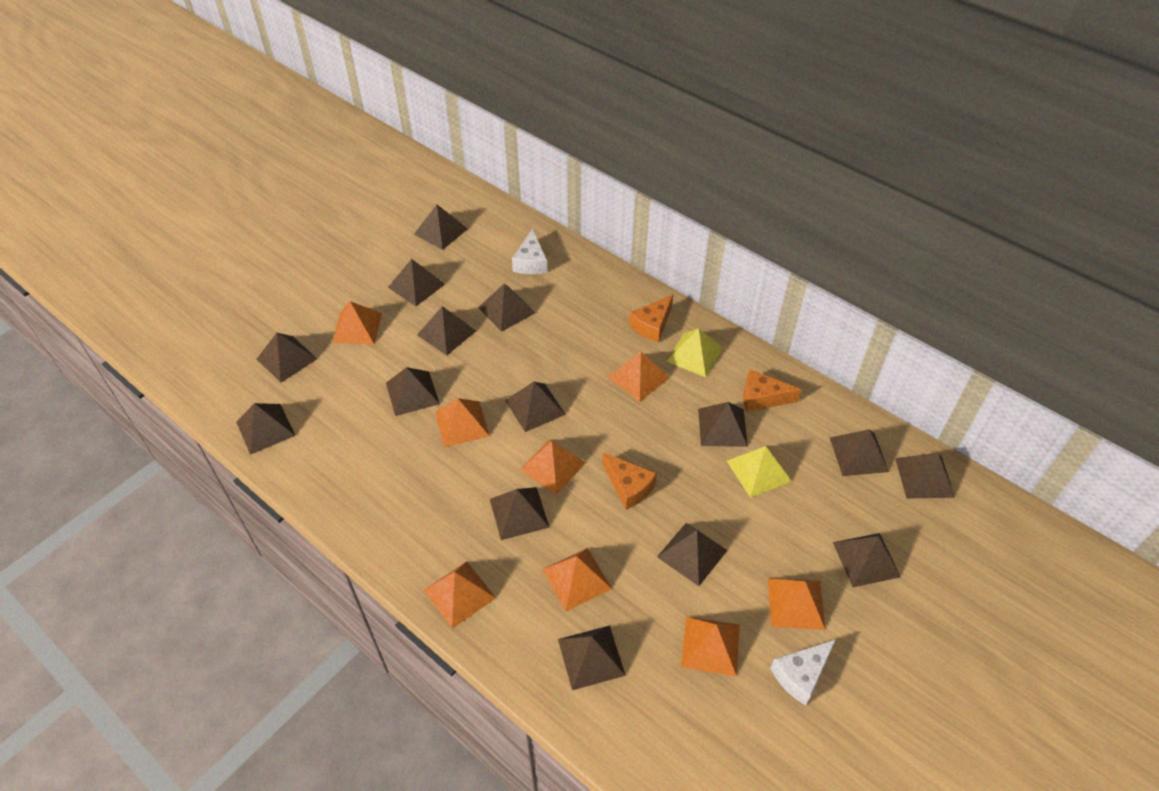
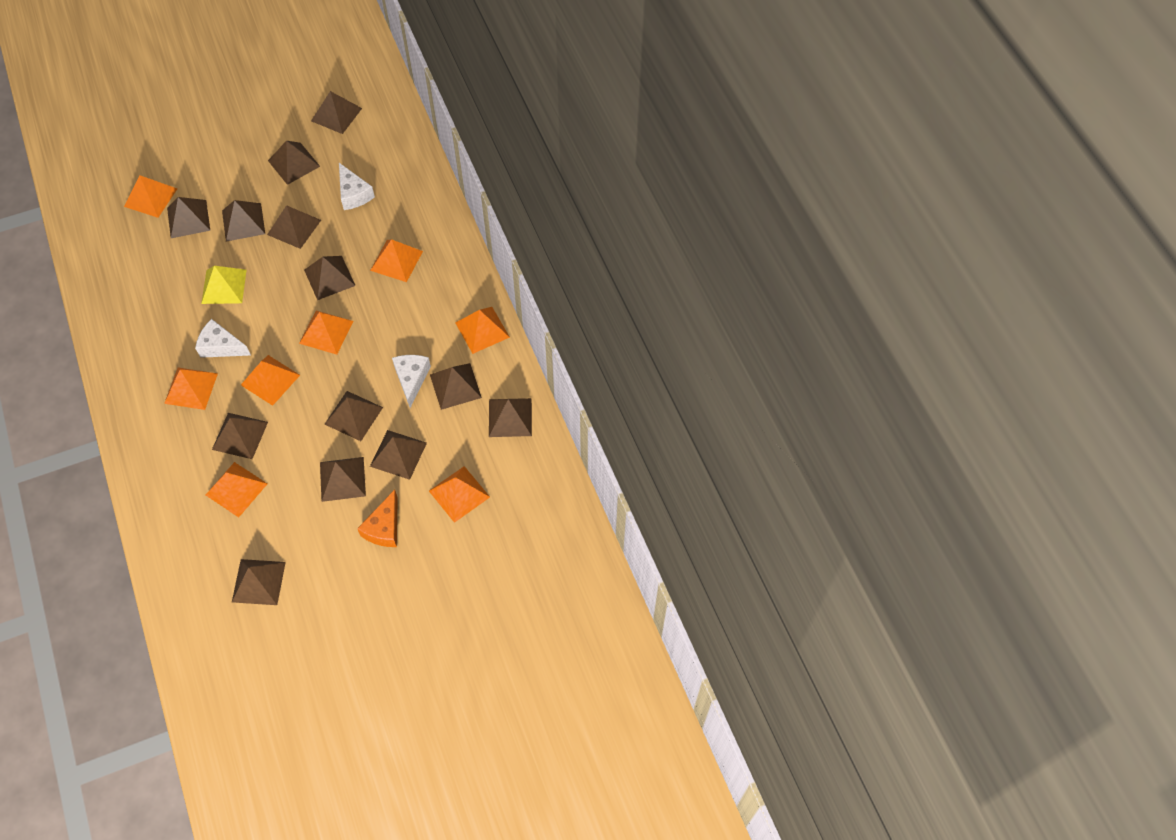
brown pyramid: [236,403,295,455] [257,333,317,382] [386,367,440,416] [388,259,445,306] [414,205,468,250] [417,306,476,355] [478,283,535,332] [490,487,550,540] [505,381,566,432] [558,625,626,690] [657,523,728,586] [698,402,748,447] [830,429,889,476] [833,533,901,587] [895,453,955,498] = 15 -> [167,197,210,238] [212,413,268,459] [222,200,265,242] [232,559,286,605] [267,205,321,249] [268,141,320,185] [304,256,356,300] [311,91,362,134] [320,457,366,502] [325,391,383,441] [370,430,427,480] [430,363,482,410] [489,398,532,437] = 13
orange cheese: [602,452,657,510] [629,294,673,343] [743,369,802,412] = 3 -> [357,490,398,547] = 1
white cheese: [512,228,548,274] [770,639,836,705] = 2 -> [195,319,251,358] [339,163,375,210] [392,355,431,408] = 3
yellow pyramid: [666,328,723,377] [727,446,792,498] = 2 -> [201,266,247,304] = 1

